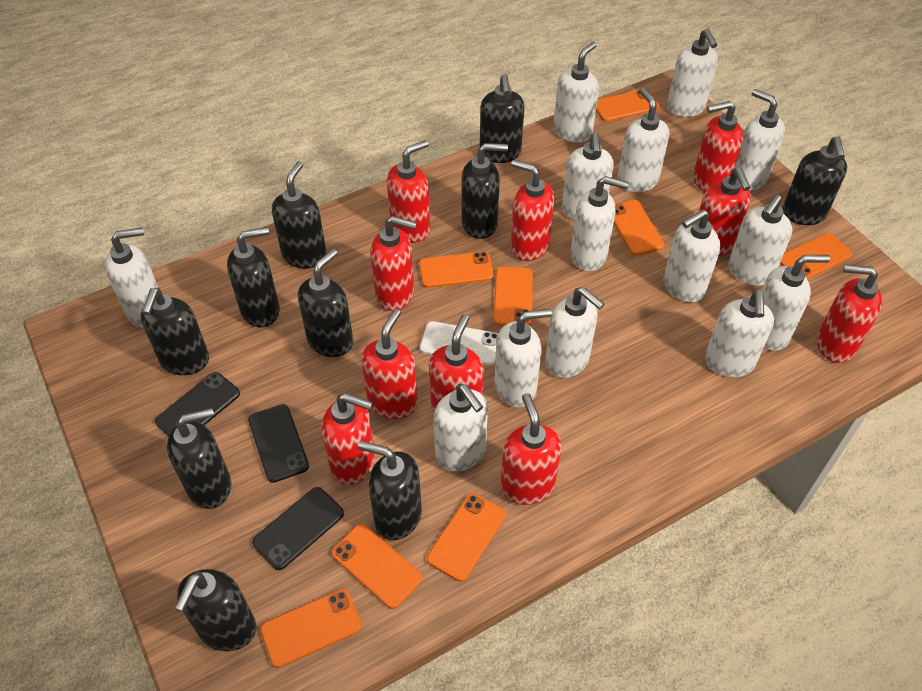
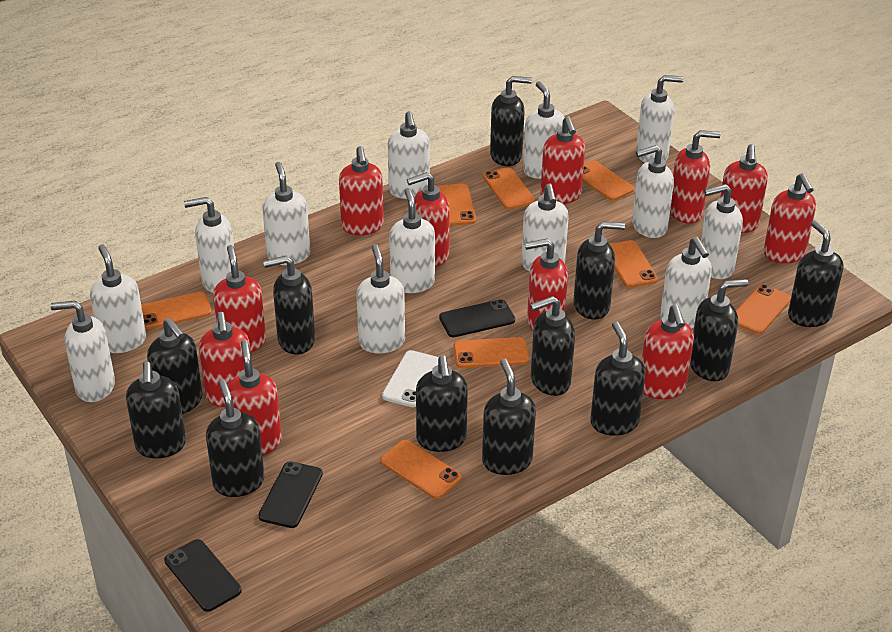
black soap dispenser: [140,288,209,375] [167,408,231,509] [174,569,256,651] [227,227,280,327] [272,161,327,268] [298,249,353,357] [358,441,422,540] [462,143,508,239] [480,74,524,163] [782,136,847,225] = 10 -> [126,361,186,458] [147,318,203,414] [206,380,265,497] [263,256,315,354] [416,355,468,452] [482,359,536,475] [490,76,532,166] [530,296,575,396] [573,221,625,319] [590,322,646,436] [690,279,748,381] [788,220,844,327] = 12
red soap dispenser: [321,393,375,485] [361,309,418,419] [371,216,417,311] [387,140,430,242] [429,314,484,412] [500,393,562,505] [511,160,554,261] [693,101,743,192] [699,167,751,256] [817,265,882,363] = 10 -> [199,312,251,407] [213,245,266,352] [228,340,282,455] [339,146,384,235] [407,172,450,267] [525,238,568,330] [540,116,585,204] [641,304,694,399] [670,130,721,224] [720,144,768,233] [764,173,816,263] = 11
white soap dispenser: [105,227,158,327] [434,384,488,471] [494,309,552,407] [545,287,605,378] [553,42,599,142] [562,132,614,220] [570,176,629,271] [617,88,669,192] [664,209,720,302] [667,29,718,117] [705,290,774,377] [728,195,792,286] [735,89,785,191] [762,255,830,351] = 14 -> [50,301,115,402] [90,244,146,353] [184,197,234,293] [263,162,310,265] [356,244,405,354] [388,111,430,199] [389,188,435,293] [521,183,569,272] [523,81,565,179] [632,145,674,238] [636,75,684,163] [660,237,712,328] [701,184,743,279] = 13

